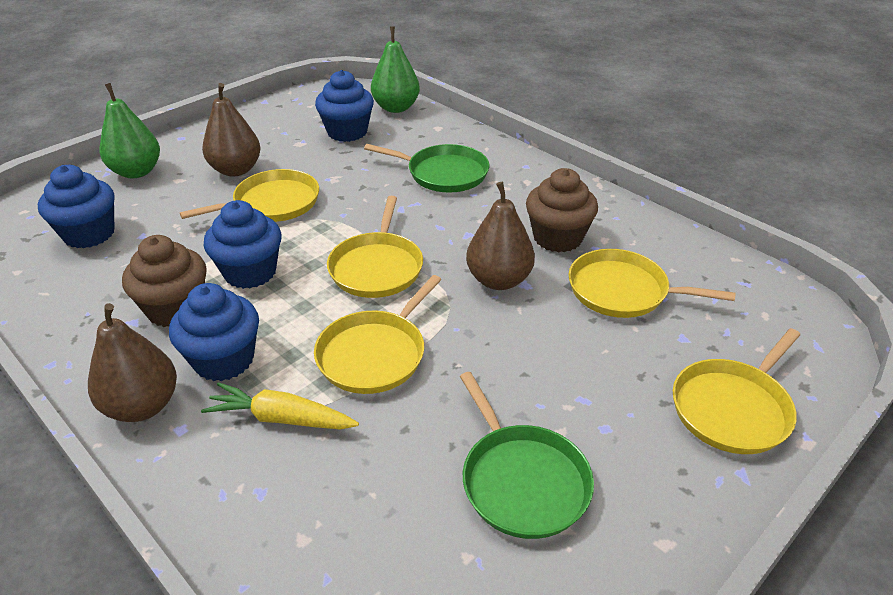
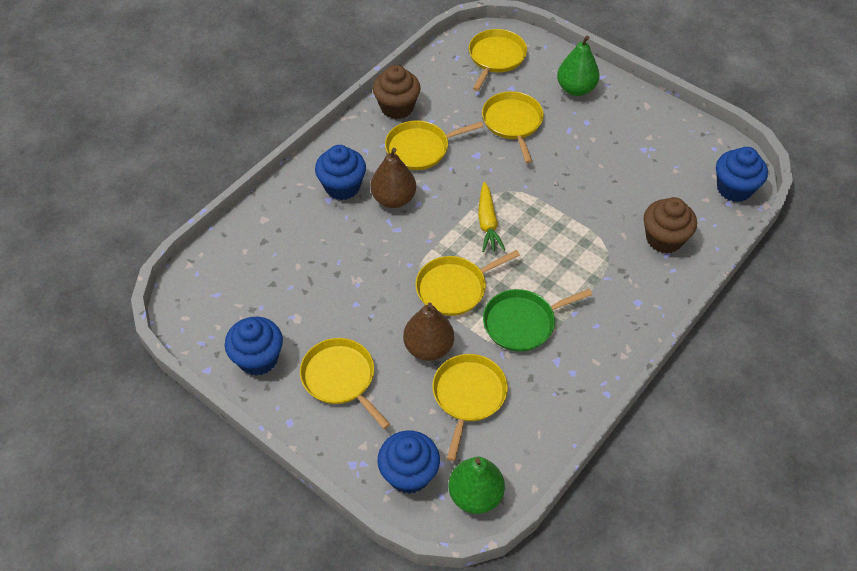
brown pear: [88,303,177,422] [202,83,260,177] [466,182,535,290] = 3 -> [370,148,416,208] [403,302,454,361] = 2
green pan: [364,144,489,193] [460,372,594,539] = 2 -> [483,289,593,352] = 1
yellow pan: [180,169,319,222] [314,275,442,394] [327,196,423,298] [569,249,735,318] [673,328,800,454] = 5 -> [300,338,390,429] [385,120,484,170] [415,250,520,316] [432,354,508,461] [469,29,527,91] [482,91,544,163] = 6

